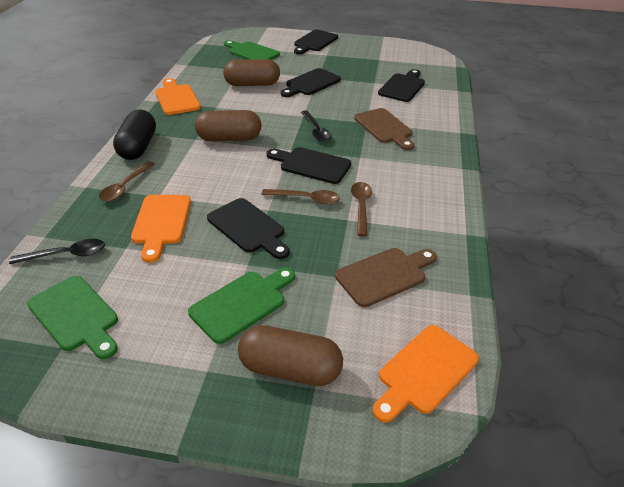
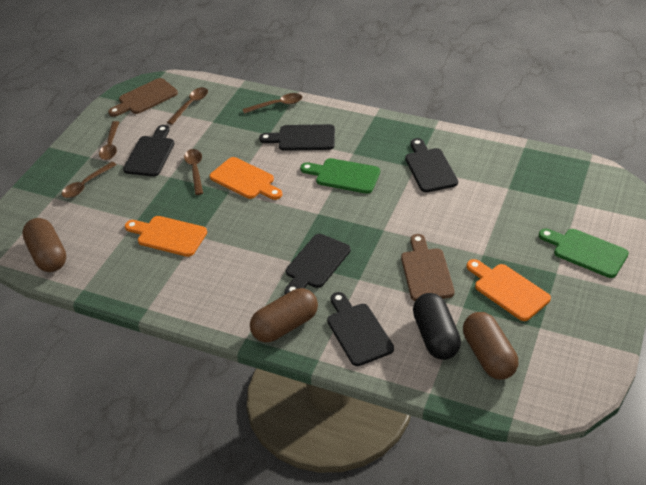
black spoon: [9,239,105,264] [301,110,332,142] = 2 -> none = 0
brown spoon: [99,161,155,202] [261,189,340,204] [351,182,372,236] = 3 -> [62,162,117,198] [99,121,119,160] [167,87,208,125] [184,149,203,195] [242,93,302,114] = 5
green cutting board: [27,276,118,359] [188,267,295,344] [224,40,280,60] = 3 -> [300,158,380,194] [539,228,629,278] = 2

